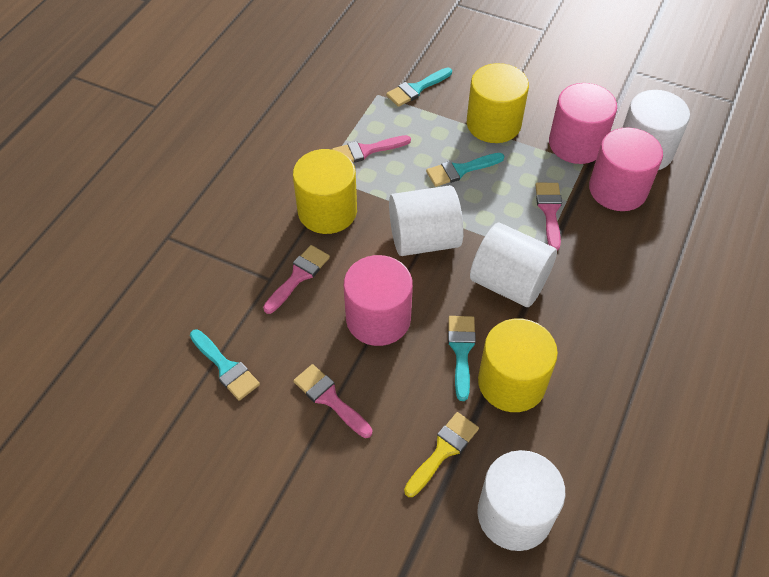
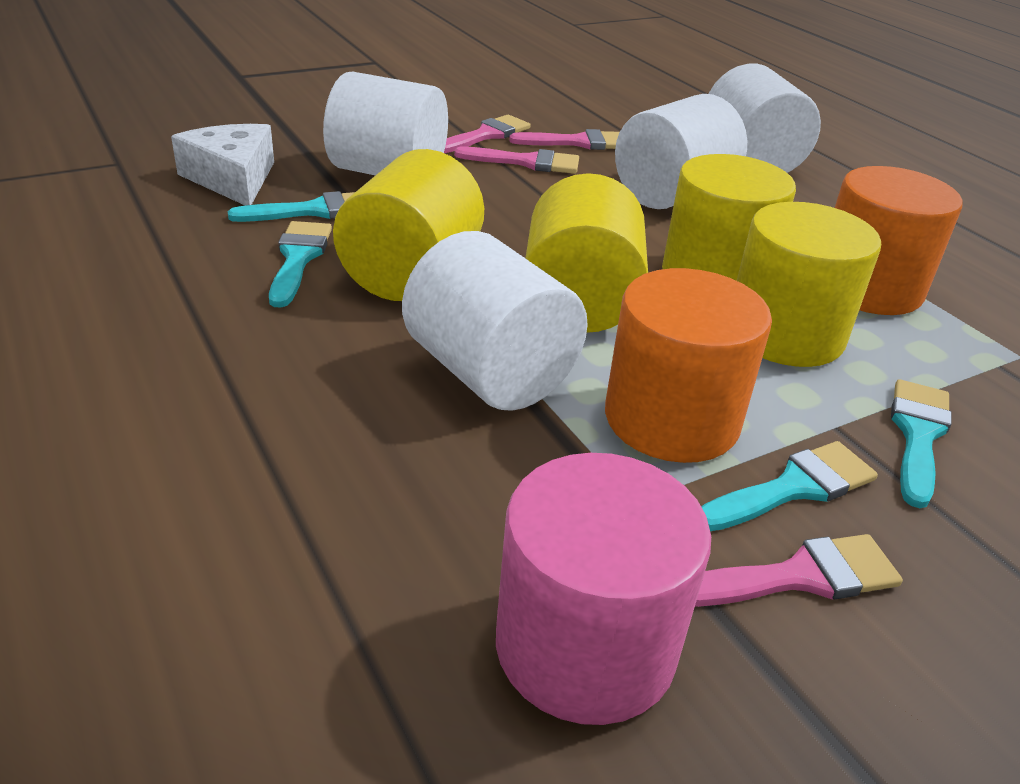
orange cylinder: none = 0 -> [605,268,772,463] [835,166,963,315] = 2
pink cylinder: [344,255,413,346] [549,83,617,164] [589,127,663,211] = 3 -> [496,453,711,725] = 1
white cheese: none = 0 -> [171,124,274,206] = 1
yellow brush: [404,412,479,497] = 1 -> none = 0
yellow cylinder: [293,149,357,234] [467,63,529,143] [478,318,558,412] = 3 -> [333,149,484,301] [526,173,648,333] [662,154,796,281] [737,202,881,367] = 4

